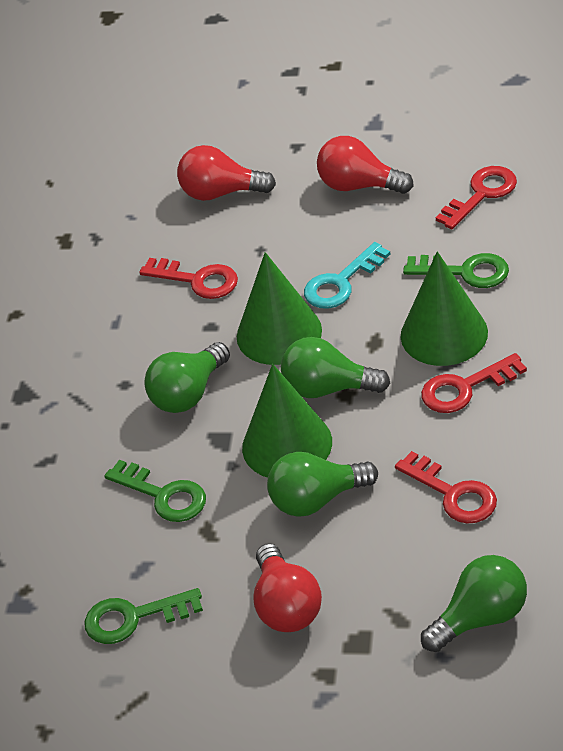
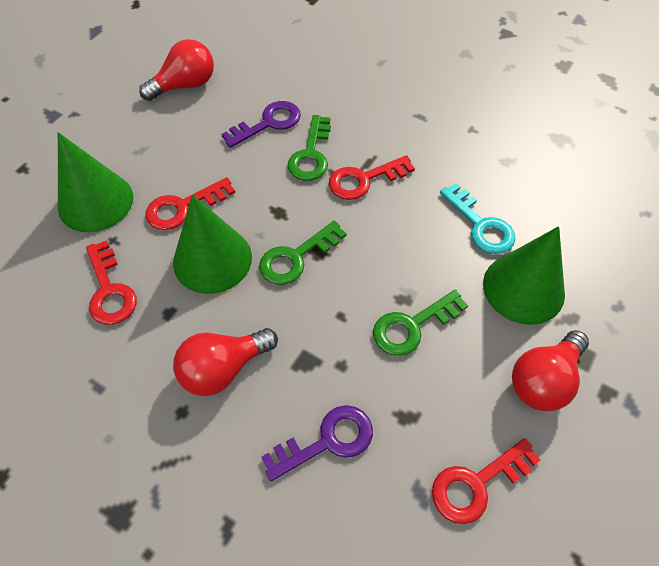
green light bulb: [144,342,230,413] [267,452,378,517] [281,337,390,398] [421,555,527,652] = 4 -> none = 0
purple key: none = 0 -> [221,101,301,148] [261,405,373,481] = 2

